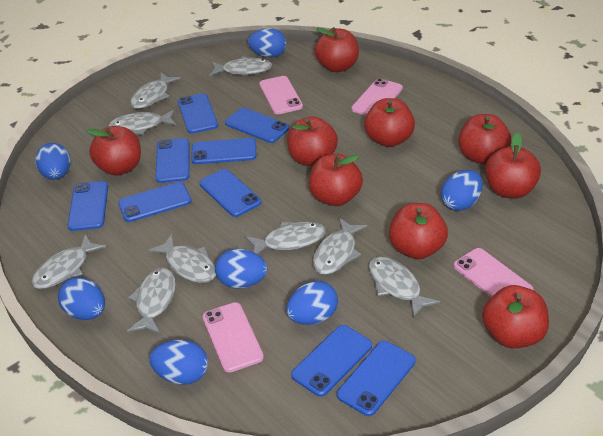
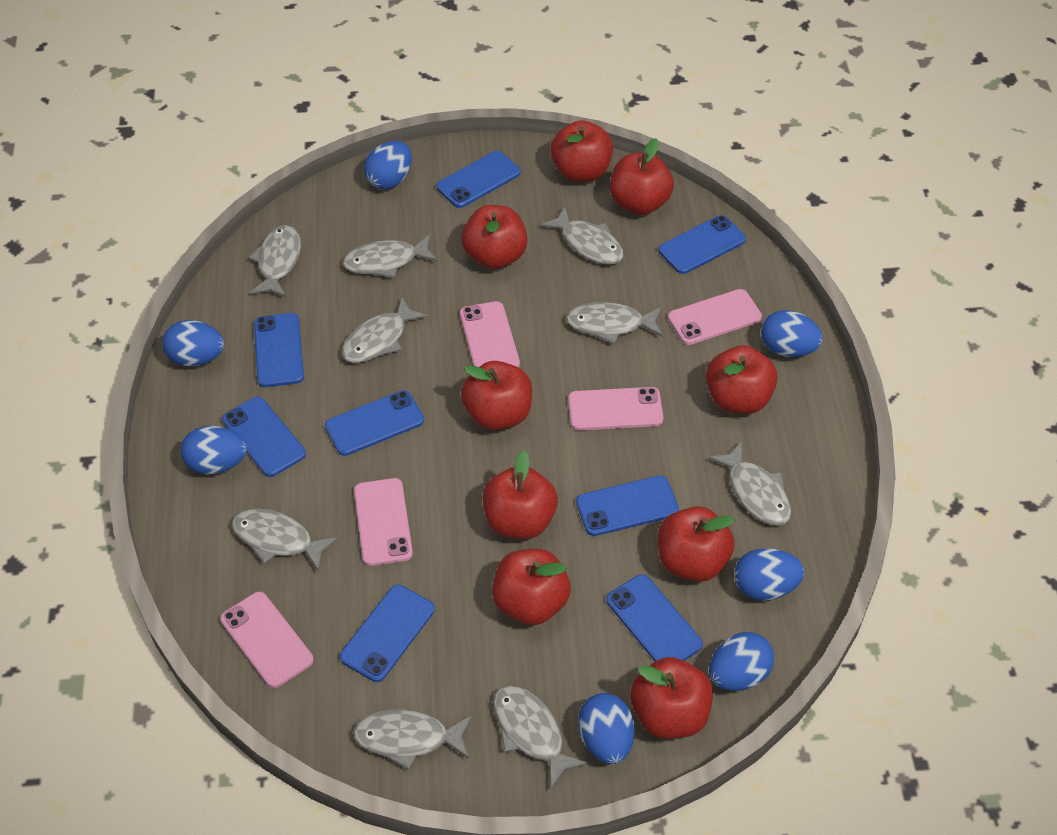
blue phone: [68,181,108,231] [118,182,191,222] [155,138,190,183] [178,93,218,134] [191,138,257,164] [199,169,261,217] [225,108,289,143] [291,325,372,397] [337,341,416,416] = 9 -> [222,397,306,477] [254,313,304,387] [325,390,424,456] [340,585,435,682] [436,151,521,208] [576,476,679,536] [606,574,703,662] [658,215,746,274] = 8
pink phone: [203,302,264,373] [259,76,303,114] [352,78,403,115] [454,248,533,297] = 4 -> [220,592,313,688] [354,478,413,566] [460,301,520,368] [568,387,663,430] [668,289,762,345] = 5

